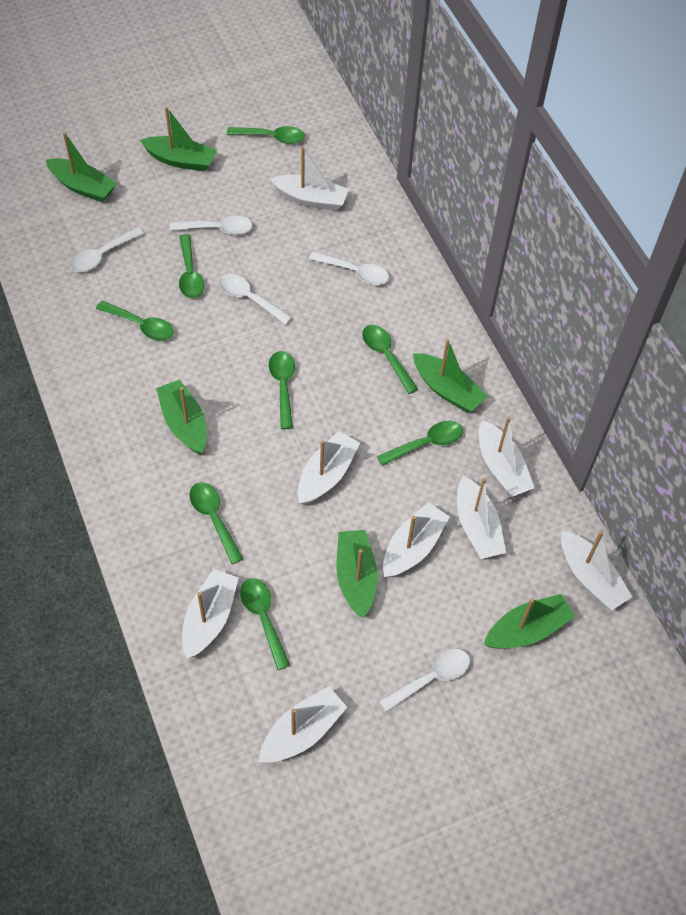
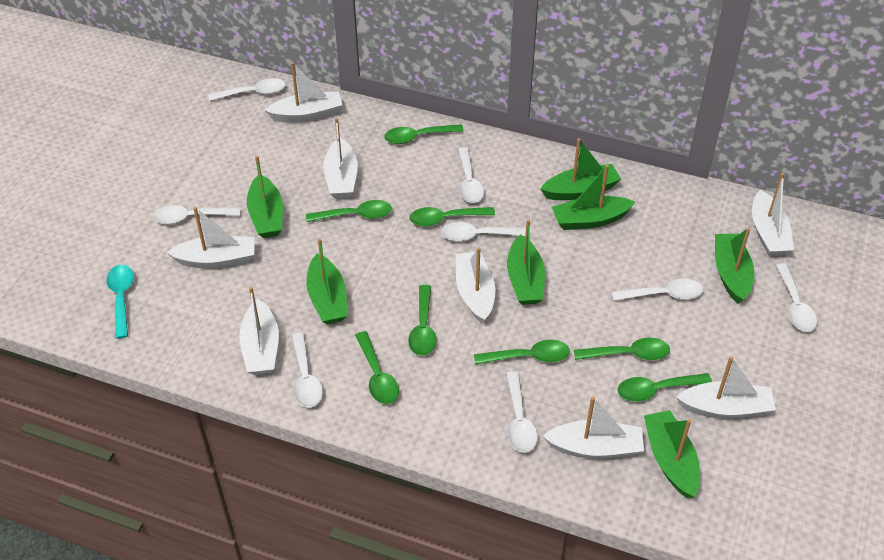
green boat: [46,132,117,202] [140,107,217,171] [156,379,207,455] [336,530,377,619] [413,339,487,412] [484,594,576,649] = 6 -> [247,155,283,238] [306,238,347,324] [507,219,545,305] [540,138,621,200] [552,165,635,230] [644,410,700,499] [715,228,754,304] = 7
turquoise spoon: none = 0 -> [106,265,134,339] = 1
white spoon: [70,227,144,272] [169,216,253,235] [219,274,292,325] [309,251,389,285] [379,649,470,712] = 5 -> [153,205,240,224] [208,78,286,101] [292,332,323,407] [441,222,526,241] [458,147,484,203] [506,371,538,453] [611,278,703,301] [776,263,817,332] = 8

